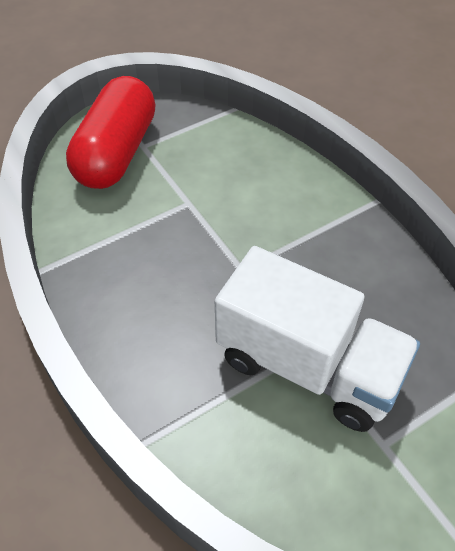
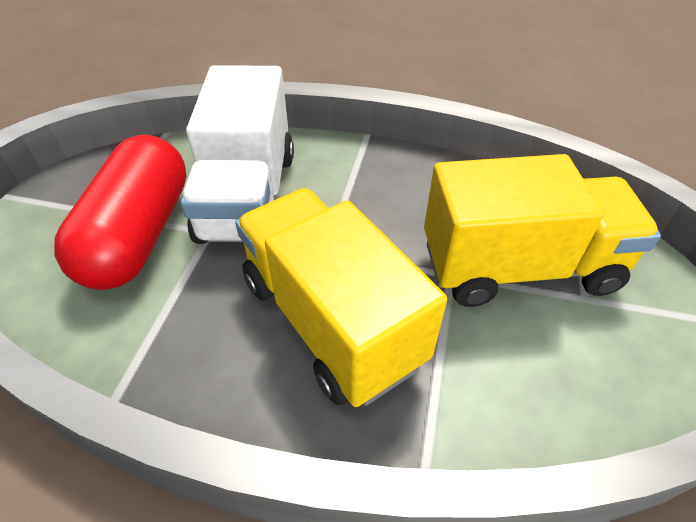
yellow truck: none = 0 -> [235,188,447,407] [424,154,661,307] = 2

